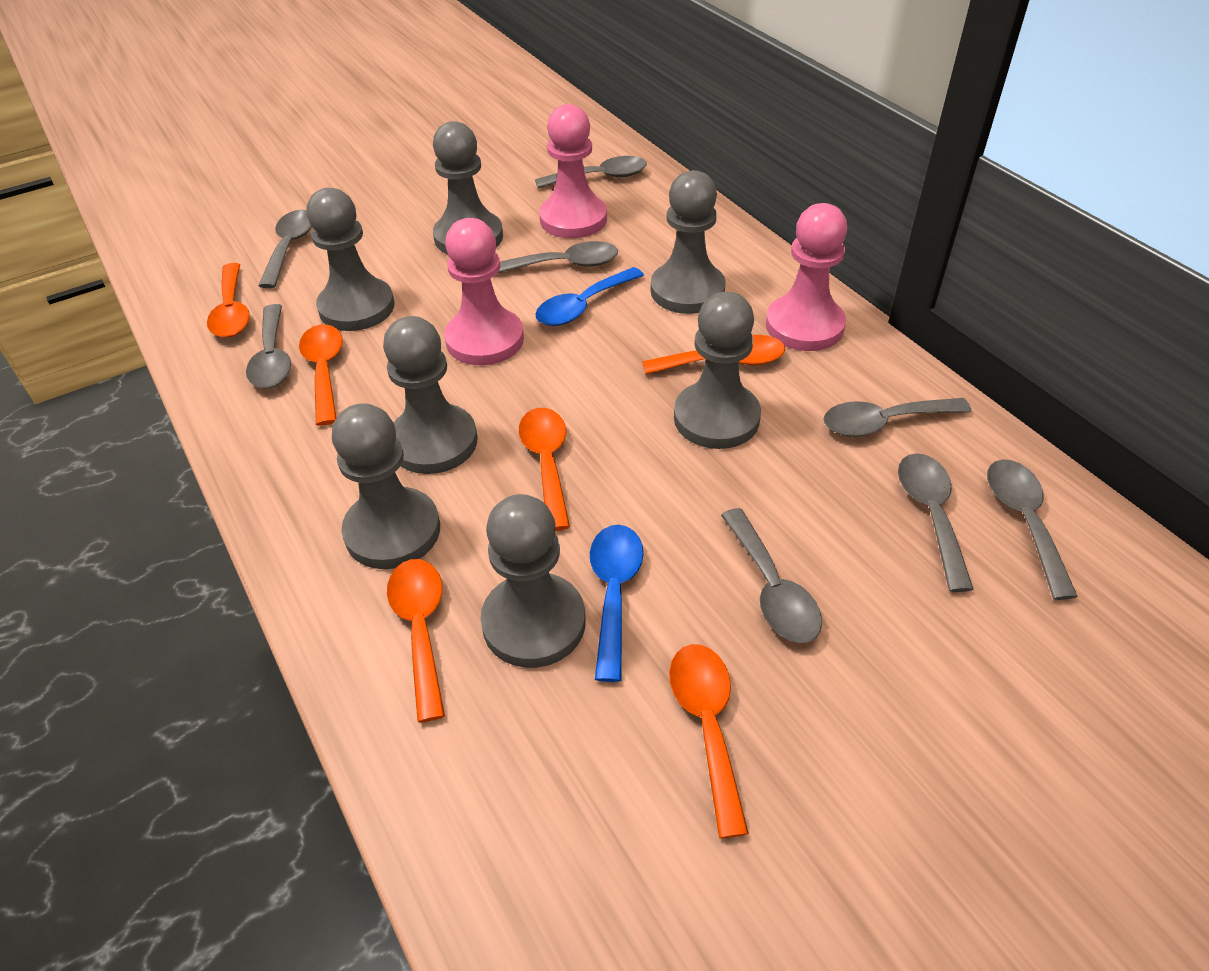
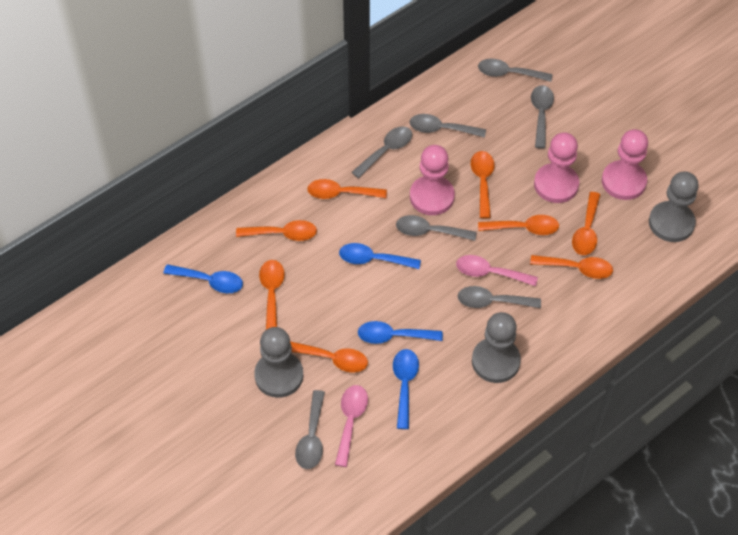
blue spoon: [535,267,644,326] [590,525,644,682] = 2 -> [163,264,243,293] [339,243,421,269] [358,321,443,344] [393,349,419,429] = 4
grey pawn: [307,188,394,331] [332,403,440,569] [383,316,478,474] [433,121,503,254] [480,494,586,668] [651,170,726,314] [674,292,761,449] = 7 -> [254,327,303,398] [472,312,521,383] [649,172,699,242] = 3
grey spoon: [246,304,291,388] [258,210,312,288] [498,241,618,273] [535,156,647,188] [721,508,822,643] [823,398,971,437] [898,453,974,592] [987,459,1078,600] = 8 -> [295,390,325,469] [351,126,412,178] [396,215,477,241] [409,114,486,138] [458,286,541,308] [478,59,552,82] [531,85,554,149] = 7
orange spoon: [207,263,250,338] [299,324,343,426] [387,559,445,723] [519,408,570,531] [642,335,785,374] [669,644,749,838] = 6 -> [236,220,317,241] [259,260,285,330] [290,341,368,373] [307,179,387,199] [471,151,495,218] [478,215,559,235] [530,255,613,279] [572,192,600,255] = 8
pink spoon: none = 0 -> [335,385,368,467] [456,255,538,286] = 2

